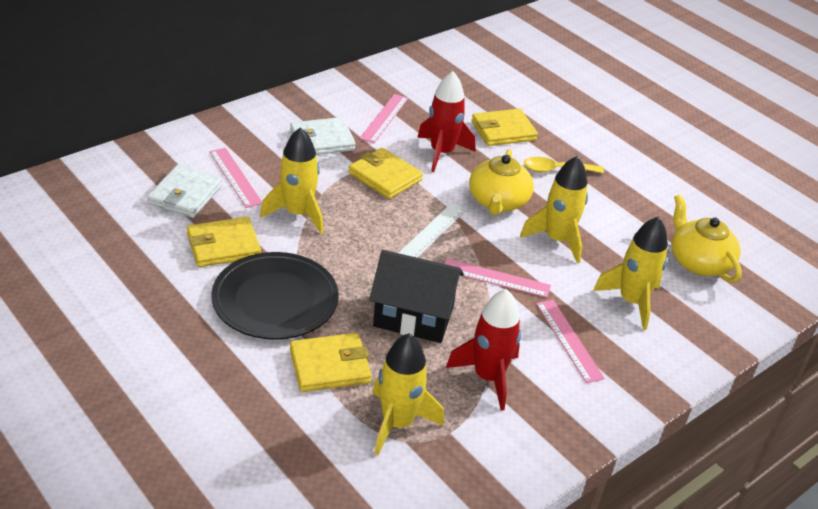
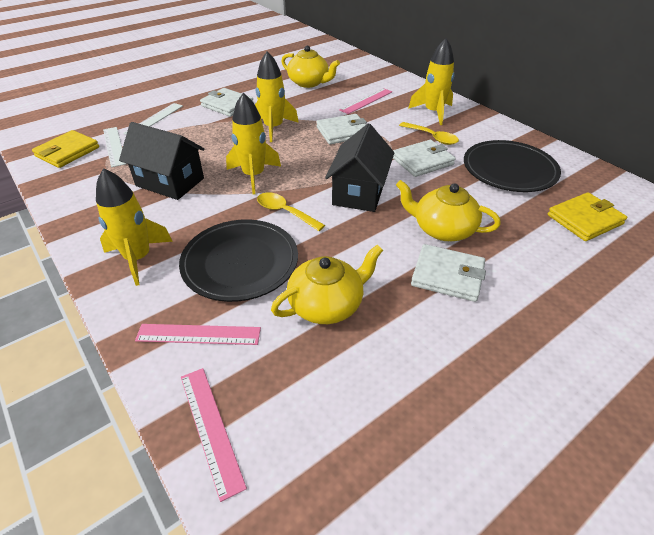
black house: [369,250,464,343] = 1 -> [119,122,205,200] [325,124,394,212] = 2
black plate: [211,252,339,340] = 1 -> [179,219,298,302] [464,140,561,192] = 2
pink ruler: [210,148,262,208] [359,94,408,143] [445,259,551,298] [536,300,605,383] = 4 -> [135,324,261,345] [181,368,247,502] [339,88,392,114] = 3
red rocket: [417,71,475,172] [446,289,521,411] = 2 -> none = 0
white ruler: [399,203,466,258] = 1 -> [103,127,126,167] [123,103,183,134] = 2
white wallet: [147,164,222,218] [290,117,356,155] = 2 -> [200,88,254,117] [316,114,367,144] [393,140,456,177] [411,244,486,302] = 4
yellow spoon: [524,157,604,173] = 1 -> [257,192,325,231] [399,122,459,145] = 2
yellow teapot: [469,149,534,215] [671,194,742,283] = 2 -> [271,245,383,324] [281,45,340,88] [396,180,501,241] = 3
yellow wallet: [187,217,261,267] [290,333,372,392] [348,148,423,199] [472,109,538,146] = 4 -> [32,130,99,168] [548,192,627,241] = 2

